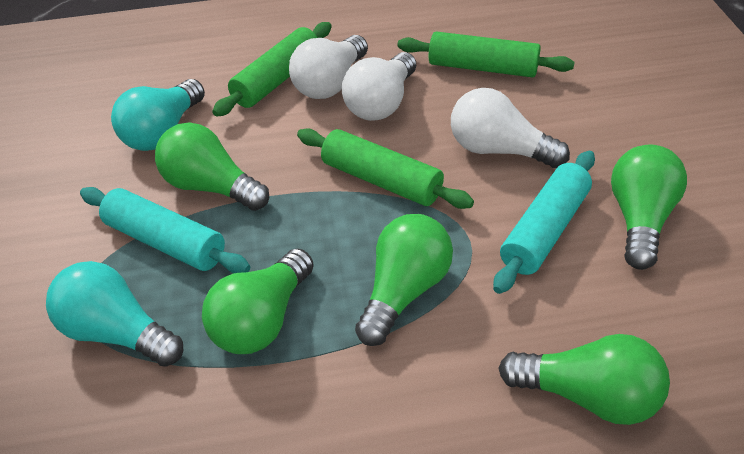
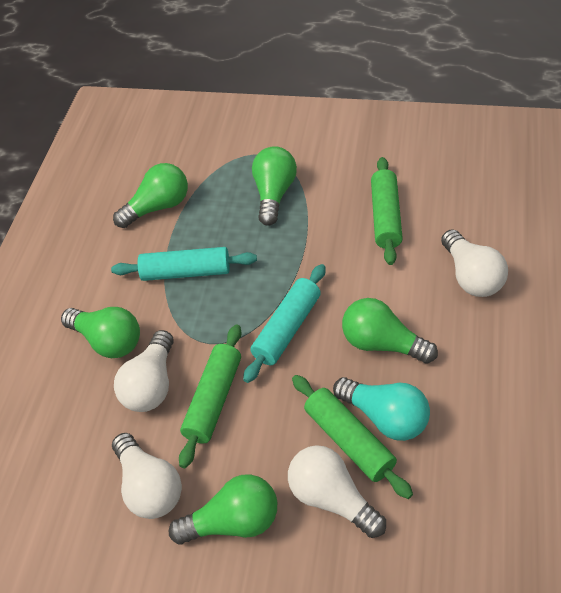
turquoise light bulb: [46,261,183,367] [111,79,205,151] = 2 -> [333,377,430,441] = 1
white light bulb: [289,35,368,99] [342,52,416,121] [451,88,570,168] = 3 -> [112,433,182,519] [114,330,174,412] [288,445,386,538] [441,229,508,297] = 4

